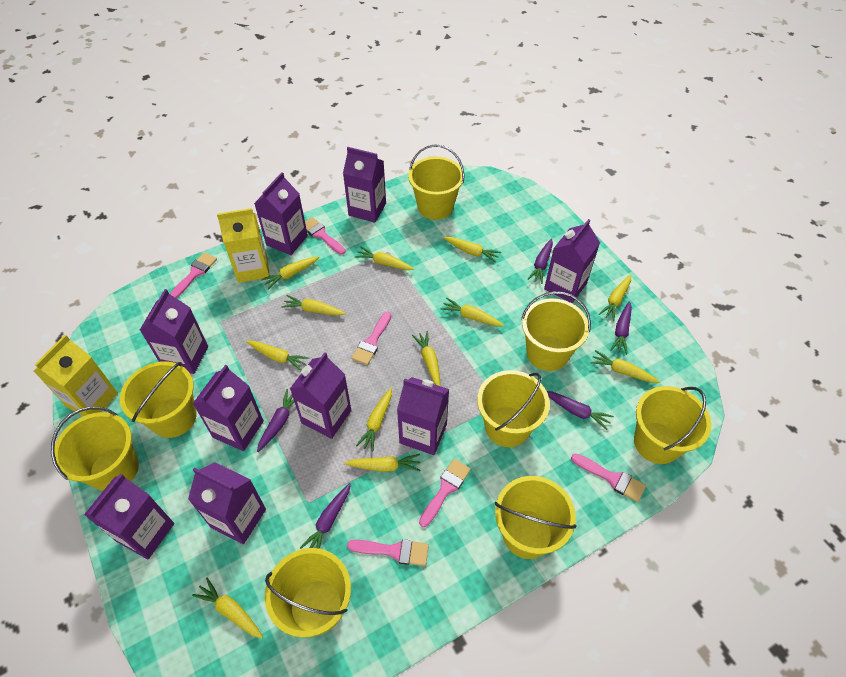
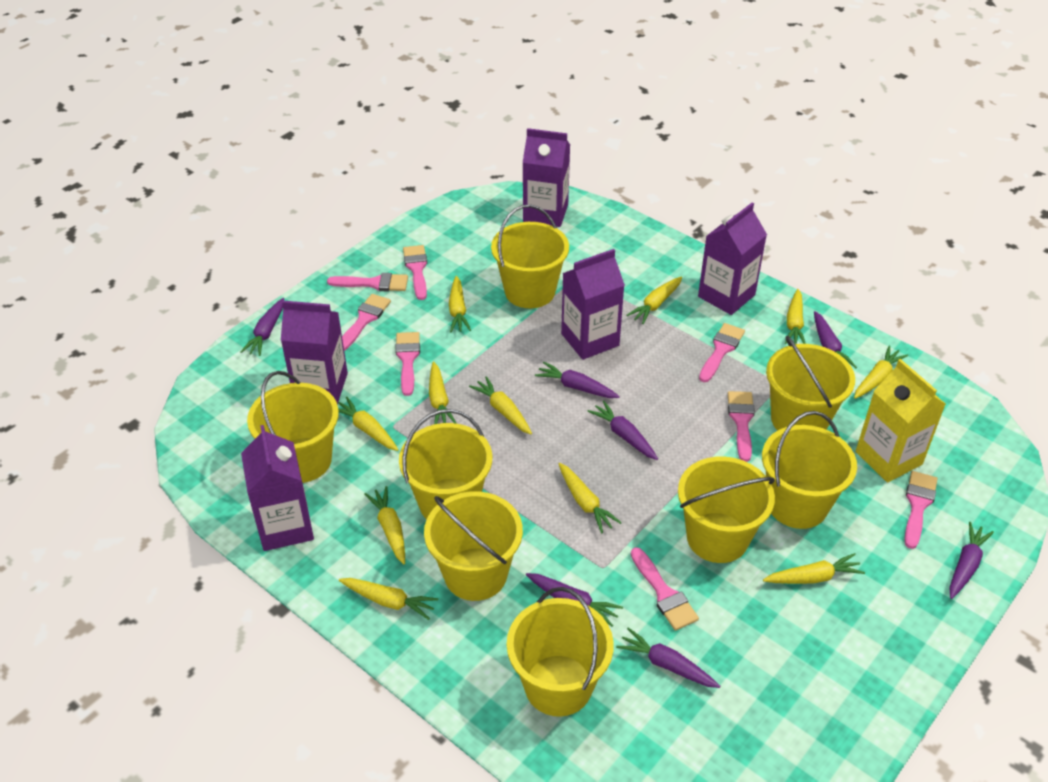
pink brush: [170,252,217,298] [305,217,346,255] [347,539,429,566] [352,312,391,365] [419,459,471,527] [571,453,646,502] = 6 -> [327,273,408,291] [342,294,391,351] [395,332,420,396] [403,245,427,300] [631,547,699,631] [699,323,745,382] [728,391,755,462] [904,471,937,549] = 8
purple carrot: [257,389,294,452] [300,483,351,549] [527,238,553,284] [547,391,614,430] [610,301,632,355] = 5 -> [240,298,284,356] [526,573,623,627] [535,362,620,398] [587,400,658,460] [616,627,720,688] [814,311,857,368] [949,522,994,599] = 7
purple carton: [84,474,174,559] [140,289,208,374] [188,462,266,544] [193,365,264,451] [254,172,308,255] [290,352,351,439] [343,147,386,223] [397,377,449,455] [544,219,600,303] = 9 -> [241,425,314,551] [281,300,348,404] [523,128,570,227] [561,249,625,360] [698,203,767,315] = 5
yellow carrot: [192,577,263,639] [246,341,309,371] [261,256,319,289] [282,295,346,316] [344,454,420,472] [355,247,414,270] [356,388,392,452] [412,331,440,386] [441,298,504,326] [443,237,502,263] [590,350,660,383] [599,275,631,321] = 12 -> [338,397,399,451] [339,578,438,620] [364,486,405,565] [429,361,457,424] [449,276,471,332] [469,376,532,434] [558,463,622,533] [627,276,682,324] [763,553,865,584] [785,289,806,344] [854,346,908,399] = 11
yellow carton: [34,335,118,416] [217,208,270,283] = 2 -> [855,359,946,483] = 1

